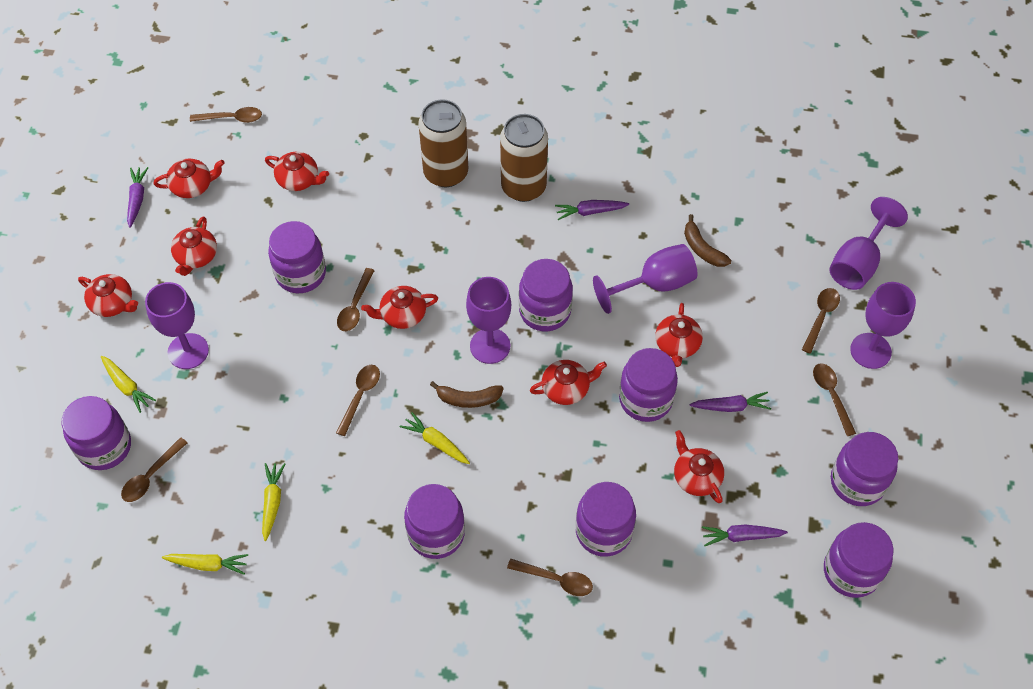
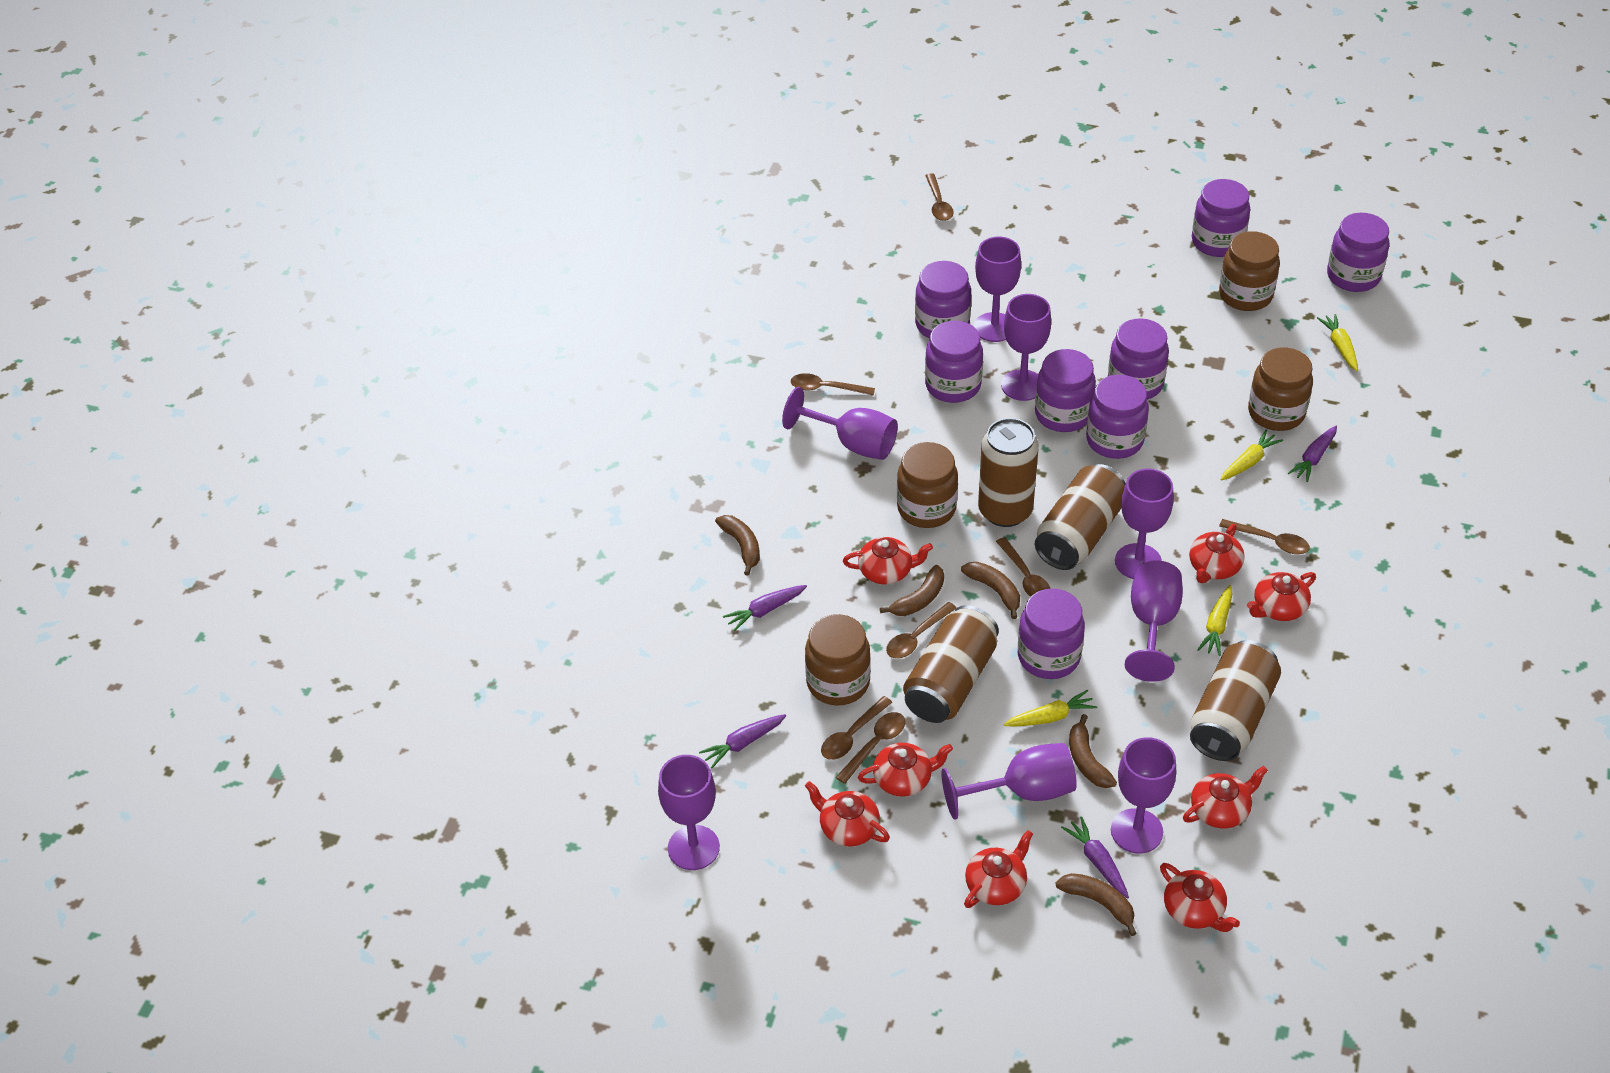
brown banana: [430,381,504,408] [684,214,731,267] = 2 -> [715,515,760,575] [880,565,944,616] [961,562,1020,619] [1055,873,1137,936] [1069,714,1117,788] = 5
brown can: [418,99,468,187] [500,114,548,202] = 2 -> [903,605,999,723] [978,418,1039,527] [1035,464,1126,570] [1190,640,1281,761] = 4
brown jar: none = 0 -> [805,614,871,706] [897,442,958,528] [1219,231,1280,311] [1248,348,1313,431] = 4
purple goblet: [145,282,209,369] [466,277,511,364] [593,244,697,314] [829,197,908,290] [850,282,916,369] = 5 -> [658,755,720,870] [782,387,898,460] [942,743,1077,820] [974,236,1021,342] [1001,294,1051,401] [1111,737,1176,853] [1115,469,1174,579] [1125,561,1183,682] = 8

